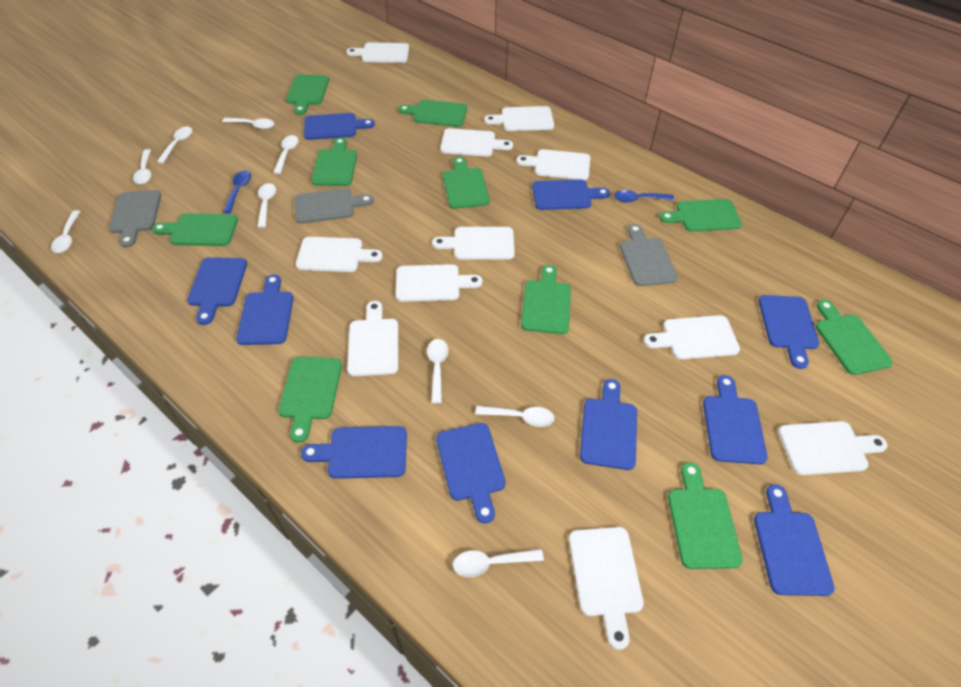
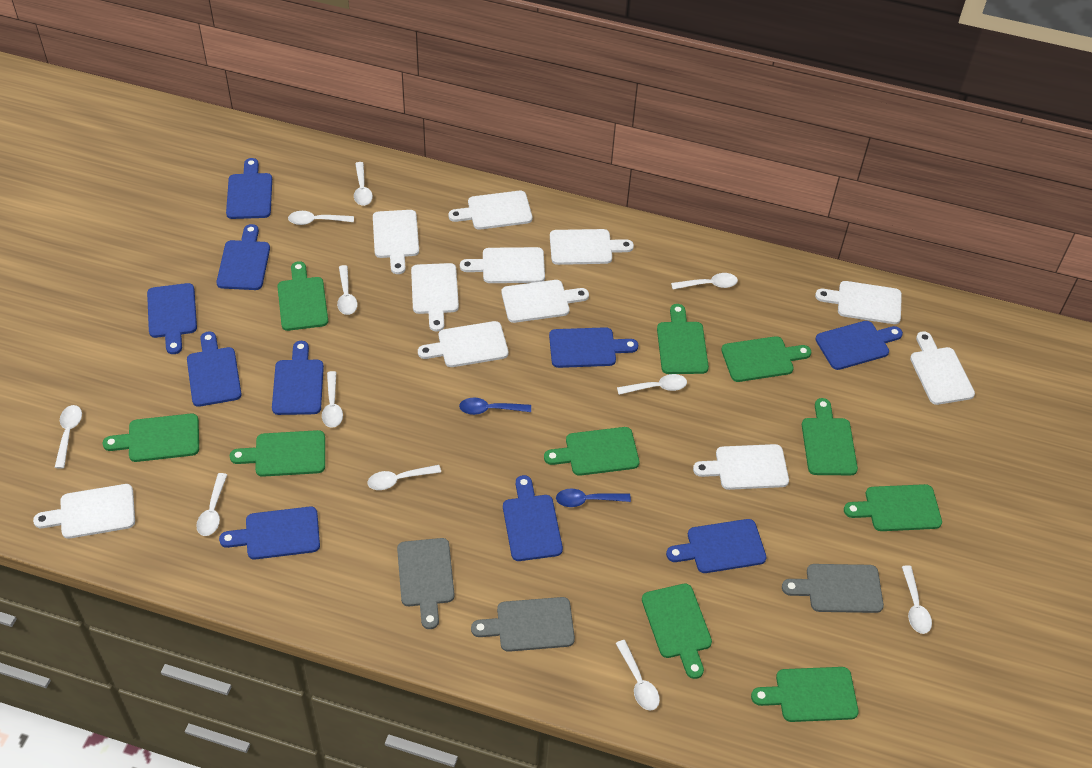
white spoon: [51,210,80,253] [133,149,151,184] [157,126,192,164] [222,118,274,129] [257,183,276,228] [273,135,299,174] [427,339,449,403] [453,549,544,577] [475,406,554,427] = 9 -> [54,405,82,469] [196,473,227,536] [288,211,354,225] [322,371,343,428] [337,265,357,315] [354,162,373,206] [367,465,441,490] [616,640,660,710] [617,374,687,395] [671,273,738,289] [902,565,932,634] = 11

